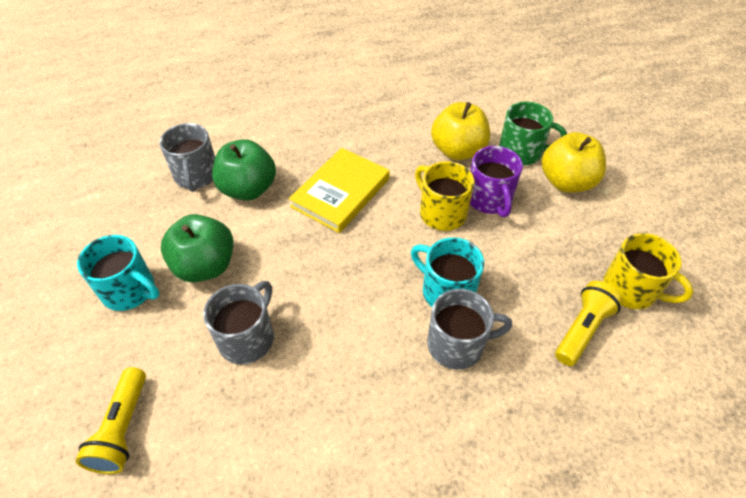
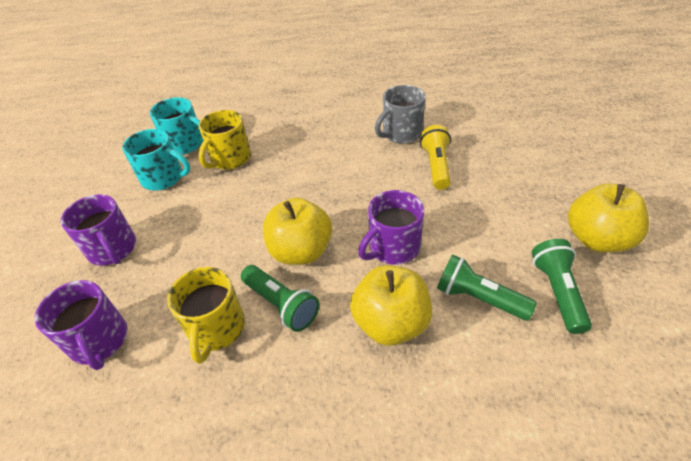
green apple: [161,214,233,282] [212,139,276,201] = 2 -> none = 0
green flashlight: none = 0 -> [241,265,319,332] [437,255,537,320] [532,239,592,334] = 3
green mug: [499,102,567,165] = 1 -> none = 0
grey mug: [159,123,215,192] [203,281,274,364] [427,289,512,370] = 3 -> [375,85,426,143] = 1
purple mug: [470,146,523,217] = 1 -> [34,280,128,370] [60,194,136,266] [358,190,424,265] = 3
yellow apple: [431,102,490,160] [541,132,606,193] = 2 -> [263,198,332,265] [350,265,432,346] [568,183,649,252] = 3
yellow book: [289,148,390,233] = 1 -> none = 0
yellow flashlight: [76,367,146,474] [555,281,623,366] = 2 -> [420,125,451,190] = 1

